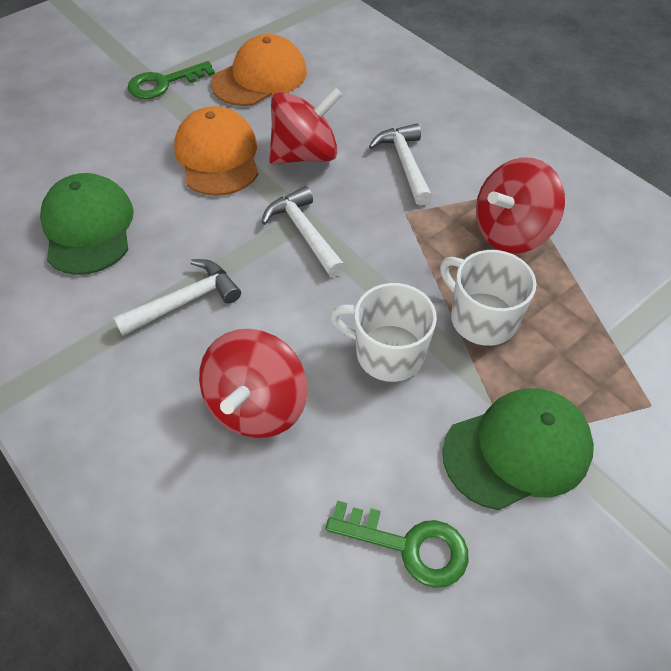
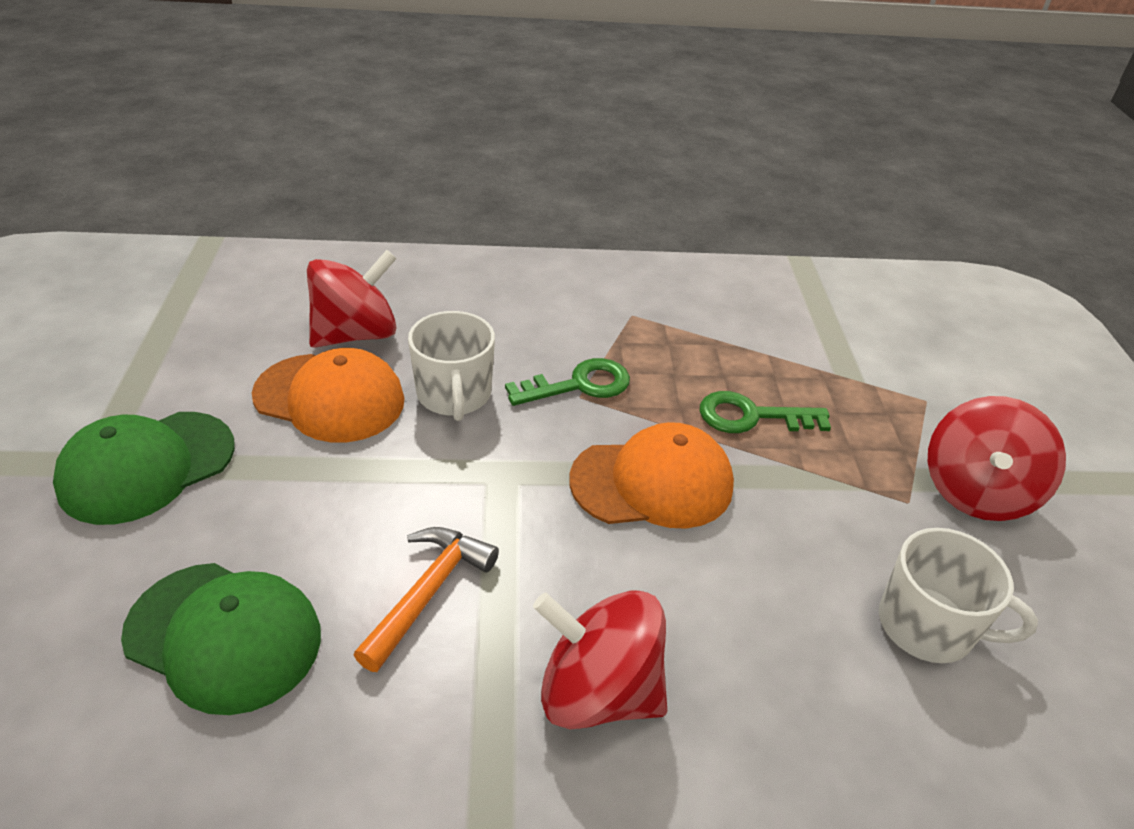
orange hammer: none = 0 -> [354,527,499,672] = 1
white hammer: [113,259,241,336] [261,186,345,277] [369,124,432,205] = 3 -> none = 0

